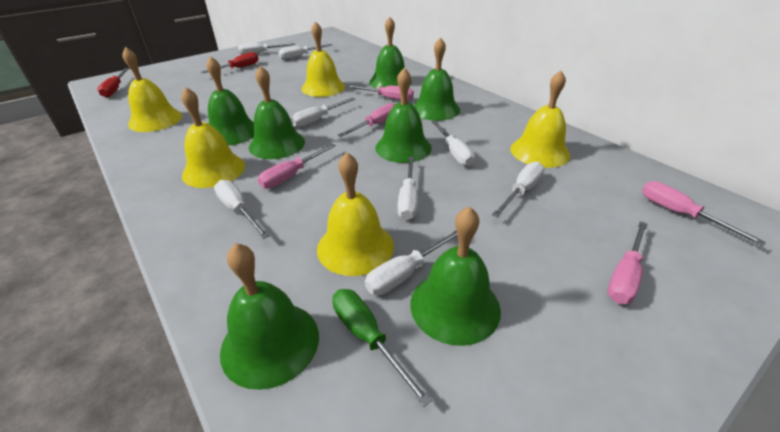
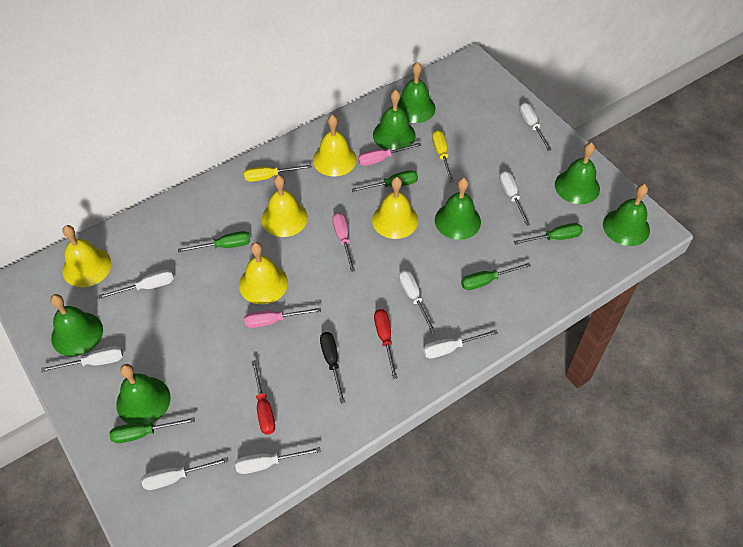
black screwdriver: none = 0 -> [320,332,345,404] = 1
green screwdriver: [332,289,432,407] = 1 -> [109,417,195,443] [178,231,250,253] [351,170,418,192] [461,263,531,290] [513,223,583,245] = 5
pink screwdriver: [258,144,336,189] [337,103,395,137] [347,85,414,101] [608,221,648,304] [642,181,766,246] = 5 -> [244,308,321,328] [332,212,355,272] [358,143,421,166] = 3
yellow screwdriver: none = 0 -> [244,164,312,182] [432,130,454,182] = 2

